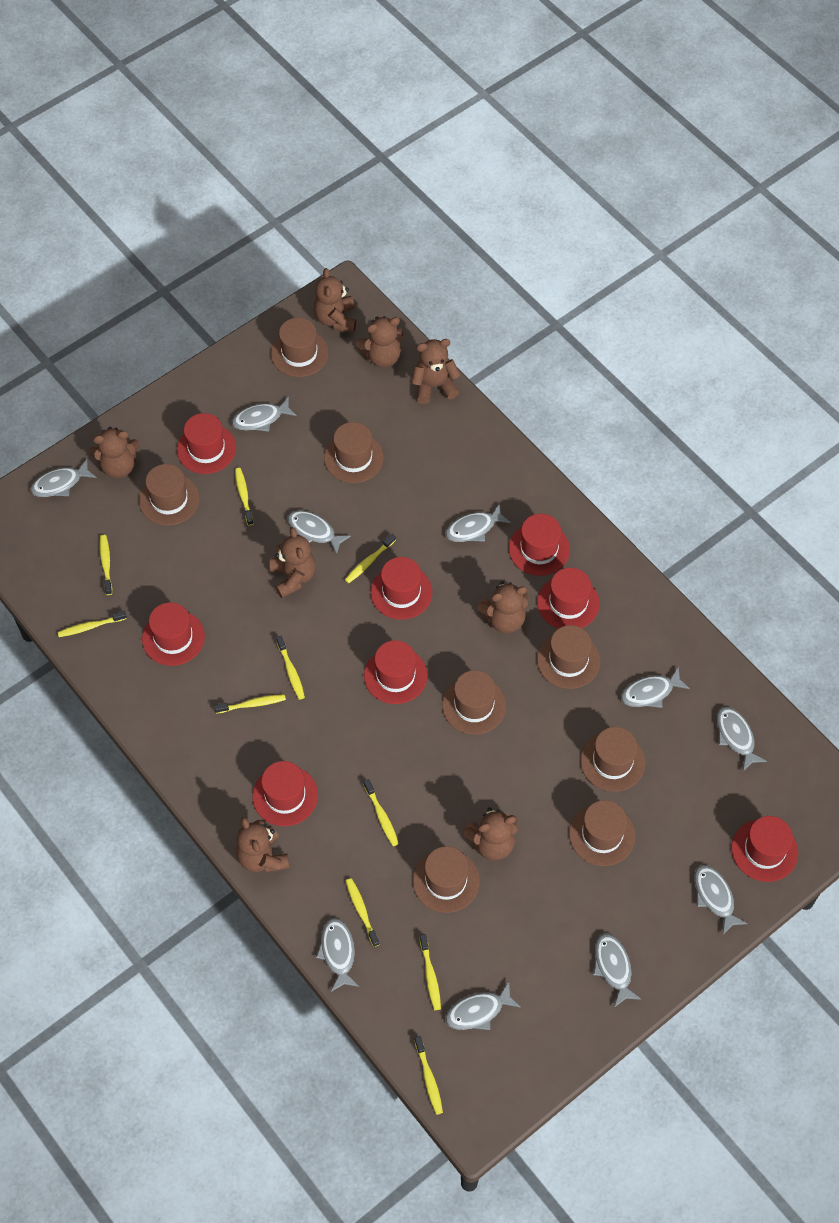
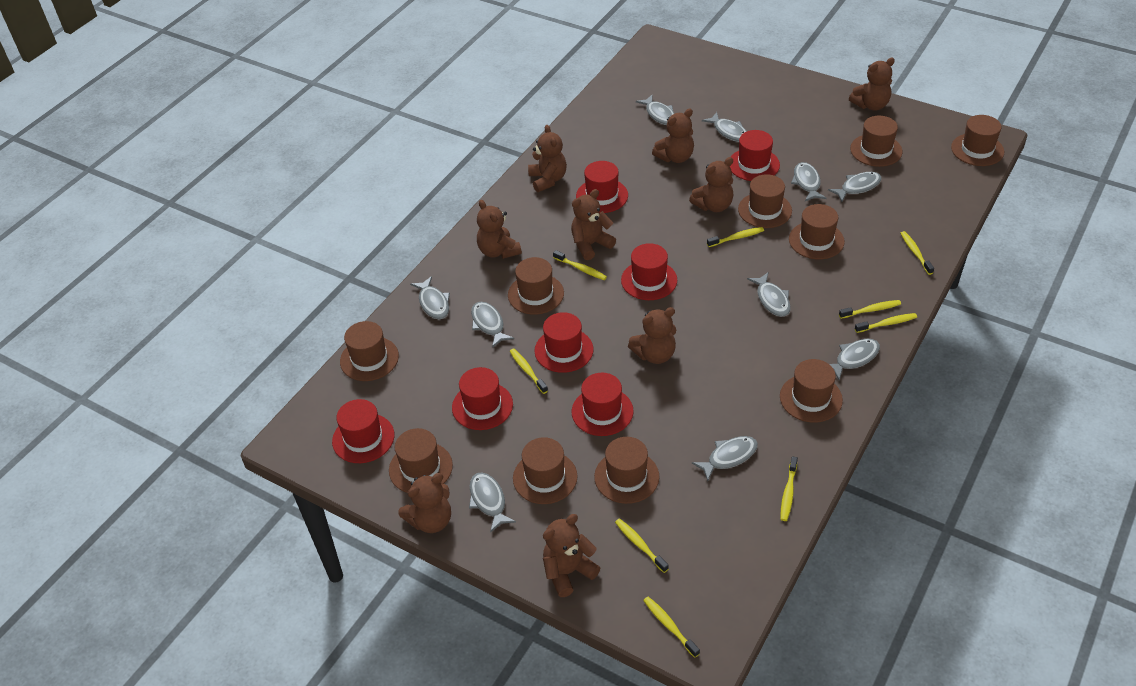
brown hat: [139,464,199,526] [271,318,329,377] [324,422,384,483] [413,846,480,913] [442,670,506,735] [537,625,600,689] [569,800,635,866] [580,727,645,792] = 8 -> [340,321,399,381] [389,428,453,493] [508,257,564,315] [513,437,578,504] [594,437,659,504] [738,174,792,228] [780,359,843,423] [789,204,845,259] [850,116,902,167] [951,115,1004,166] = 10
brown teddy bear: [89,427,140,479] [236,817,289,872] [270,527,316,598] [313,268,356,333] [356,316,403,368] [411,339,460,404] [464,808,518,861] [477,581,529,634] = 8 -> [398,473,451,533] [477,200,522,259] [528,125,567,192] [543,514,600,597] [571,189,616,260] [628,307,676,364] [652,109,694,163] [689,157,733,212] [849,58,895,111] = 9
red hat: [142,602,205,666] [177,413,236,474] [252,761,318,826] [364,640,427,704] [370,557,433,620] [509,514,570,576] [537,568,600,629] [731,816,798,882] = 8 -> [332,399,395,463] [452,367,513,430] [534,312,594,373] [572,373,634,436] [576,161,628,213] [621,243,677,300] [730,130,780,181] = 7
yellow toothbrush: [58,611,127,637] [100,535,112,595] [214,694,286,714] [235,468,254,526] [276,636,305,700] [345,534,396,583] [346,878,380,947] [363,779,399,846] [414,1036,443,1115] [420,934,441,1010] = 10 -> [510,349,548,394] [553,250,607,280] [615,518,669,573] [643,597,700,658] [707,227,764,247] [780,456,798,521] [839,300,901,319] [855,313,917,333] [900,231,934,275] = 9

